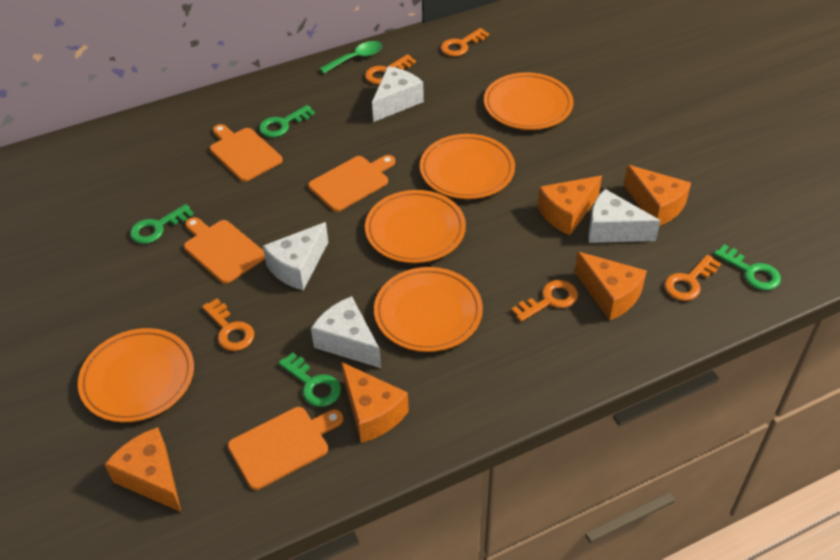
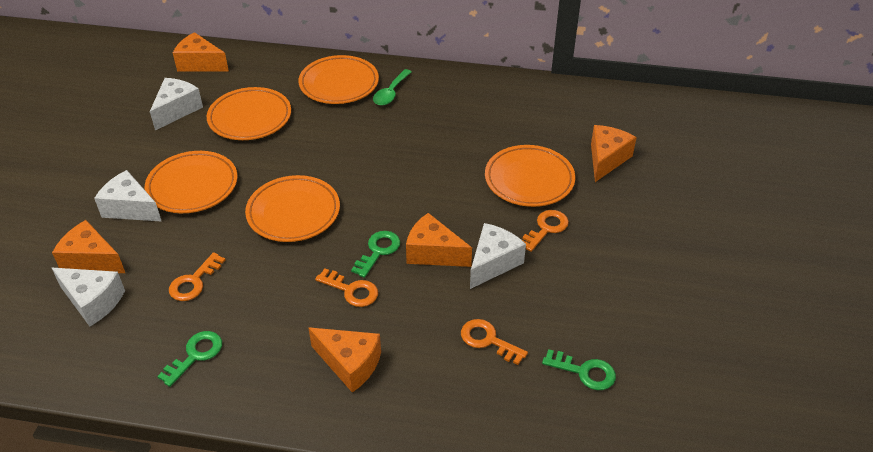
green key: [130,204,194,244] [259,105,315,137] [279,352,341,407] [714,244,781,290] = 4 -> [157,331,222,387] [351,231,400,278] [542,349,616,390] = 3
orange cutting board: [184,217,265,284] [210,124,283,182] [228,407,343,490] [308,155,395,212] = 4 -> none = 0
orange key: [202,298,254,351] [365,54,416,84] [440,28,489,56] [511,280,578,322] [664,255,721,301] = 5 -> [169,252,226,301] [315,268,378,307] [461,319,528,365] [522,210,569,252] = 4

